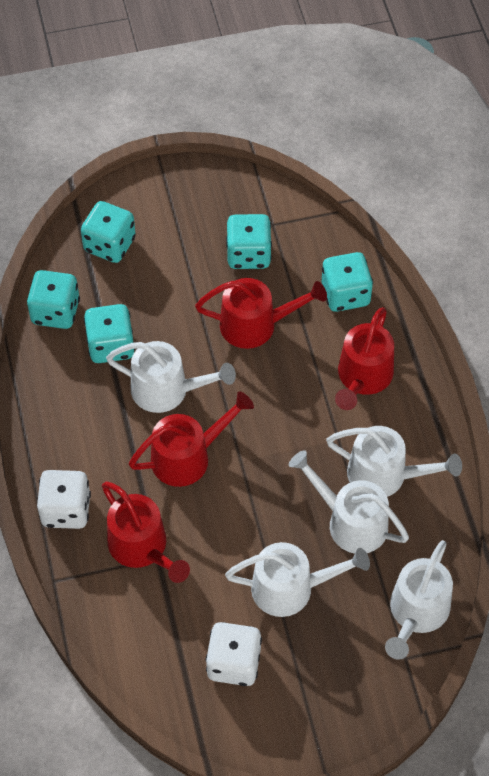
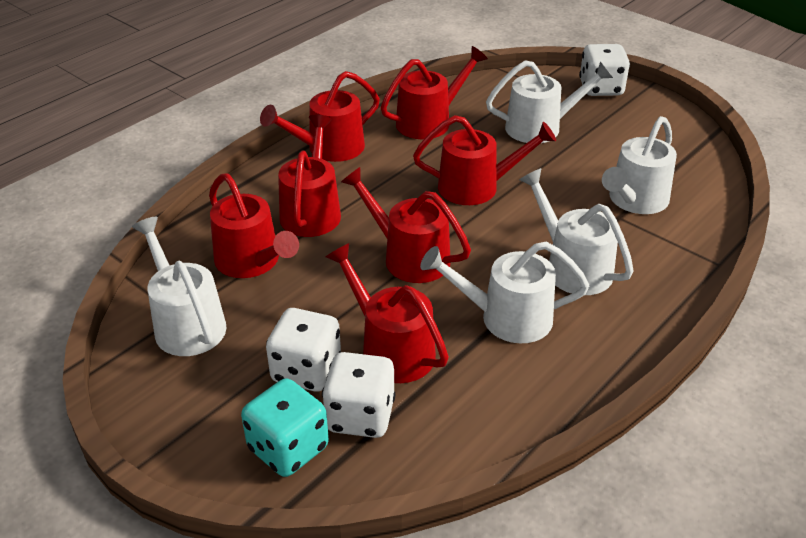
red watering can: [102,482,190,583] [129,391,254,487] [195,278,327,349] [335,307,394,410] = 4 -> [209,173,299,278] [260,71,380,162] [278,115,341,237] [326,243,449,383] [341,167,471,283] [381,46,488,139] [413,115,556,205] = 7
turquoise dice: [27,270,80,329] [81,201,136,263] [84,304,135,363] [226,214,272,269] [322,252,373,312] = 5 -> [241,378,329,477] = 1
white dice: [37,470,91,529] [206,622,262,686] = 2 -> [266,308,341,391] [322,352,395,438] [579,44,630,96] = 3

